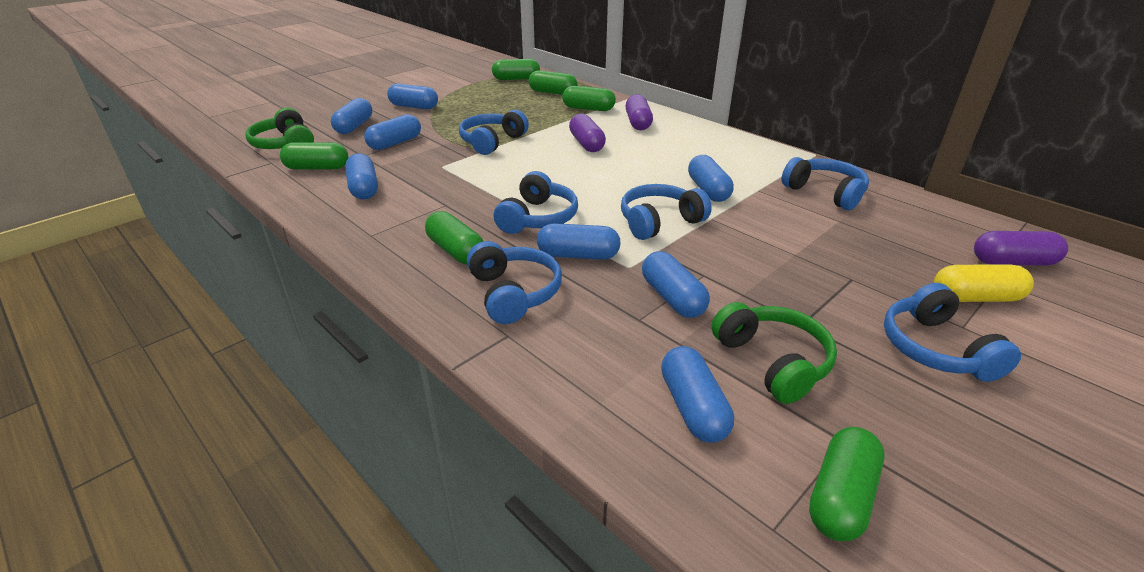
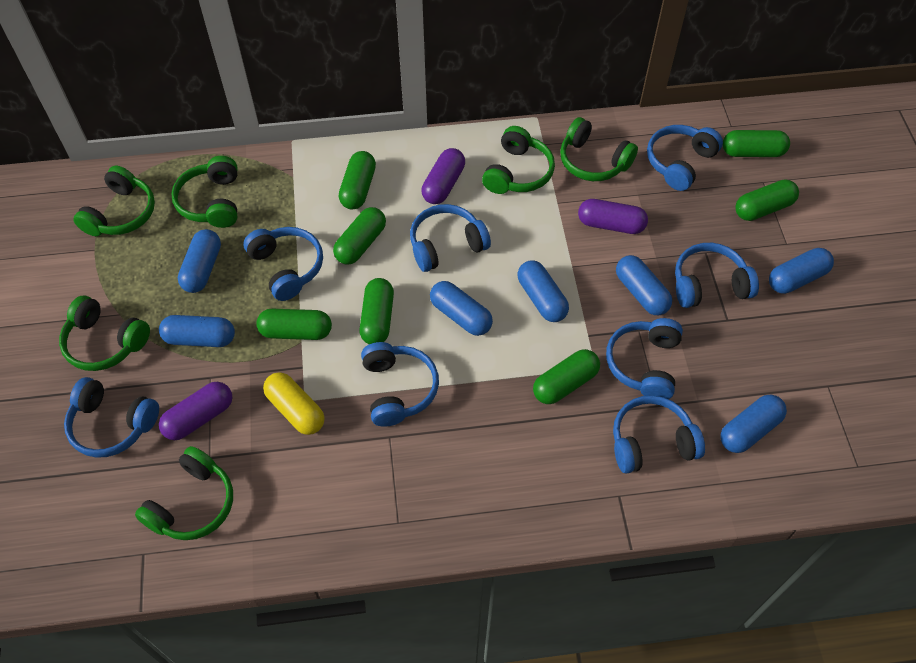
blue capsule: [331,98,372,134] [345,153,378,199] [364,114,421,150] [387,84,438,109] [537,223,621,260] [642,251,710,318] [661,346,734,443] [688,155,734,202] = 8 -> [159,315,235,347] [178,229,221,293] [430,281,493,336] [517,261,569,322] [616,255,672,315] [720,394,787,453] [769,248,834,294] = 7
blue headphones: [459,110,529,155] [467,241,562,324] [493,171,578,234] [621,184,712,240] [782,157,869,210] [884,283,1021,382] = 6 -> [64,377,159,458] [243,227,323,301] [361,342,439,427] [410,204,491,272] [606,318,683,399] [613,395,705,474] [647,125,723,191] [675,243,759,308] = 8
green capsule: [280,142,348,170] [425,211,483,264] [492,59,540,80] [529,70,578,95] [562,86,616,111] [809,427,885,541] = 6 -> [256,309,332,340] [333,207,386,264] [339,151,376,210] [359,278,394,344] [533,349,600,404] [723,130,790,157] [735,180,799,221] = 7
green headphones: [245,108,314,149] [711,302,837,404] = 2 -> [59,296,150,371] [73,166,155,236] [135,446,233,540] [171,156,238,228] [482,126,555,194] [560,117,638,181] = 6

